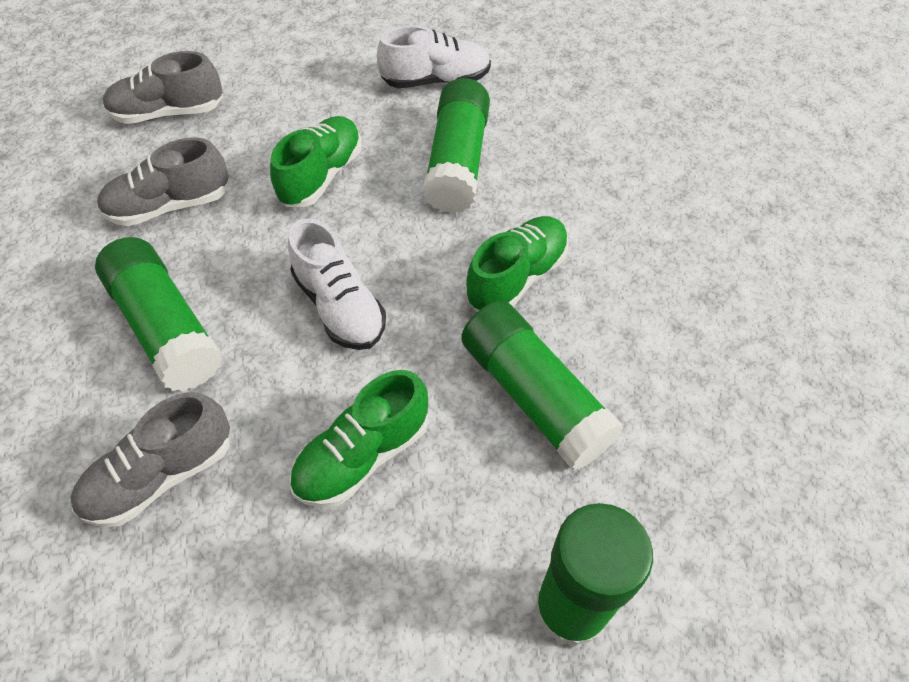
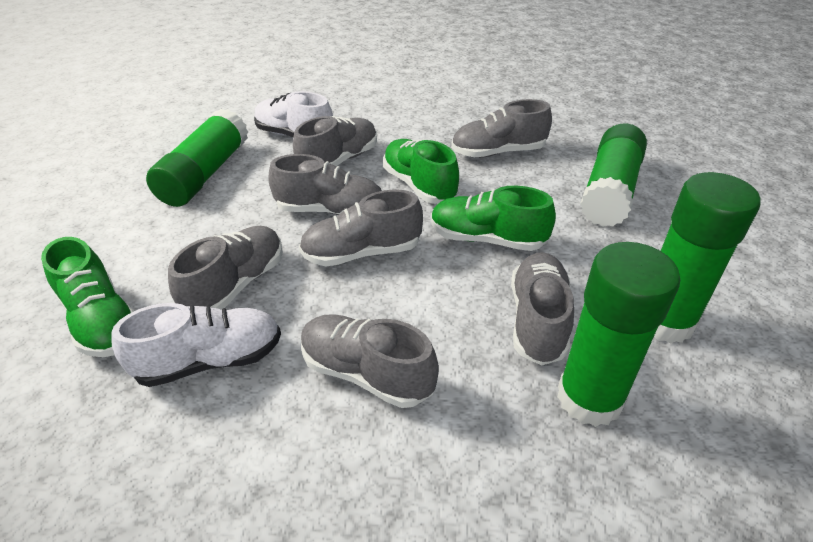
grey shoe: [71,392,230,527] [97,137,229,226] [103,51,223,124] = 3 -> [168,226,283,310] [269,154,382,215] [293,116,377,166] [299,189,423,266] [301,314,439,408] [451,99,552,158] [511,252,574,365] = 7

